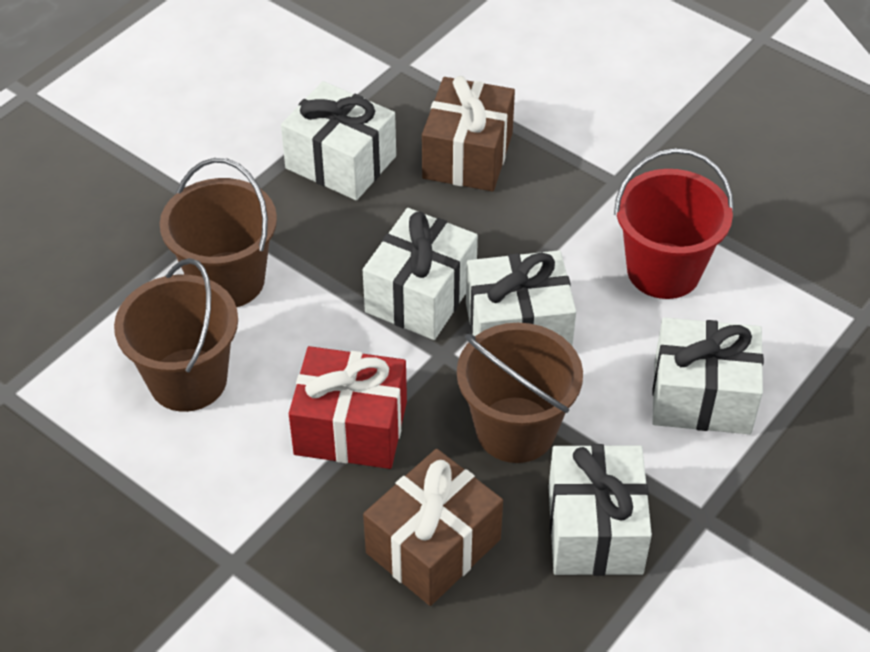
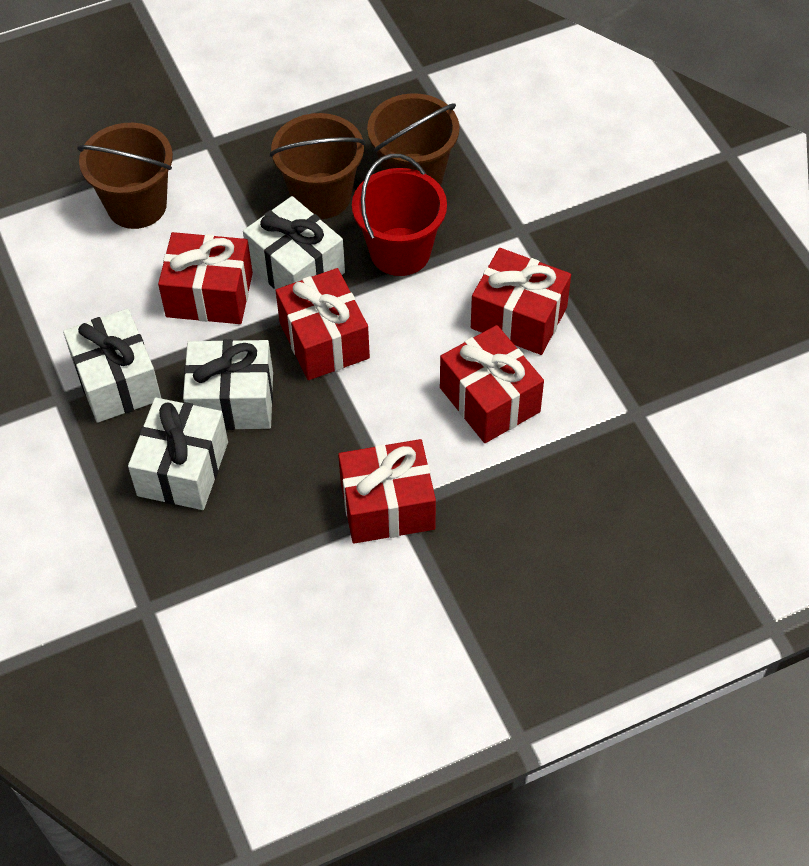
brown gift: [363,449,503,606] [422,76,515,191] = 2 -> none = 0
red gift: [289,346,407,469] = 1 -> [158,232,253,324] [275,268,370,380] [338,439,436,544] [440,325,544,443] [471,248,571,355] = 5
white gift: [281,81,396,200] [363,208,478,340] [466,250,576,347] [549,444,652,576] [652,317,764,434] = 5 -> [63,309,162,423] [128,398,228,510] [183,339,273,430] [243,196,345,289] = 4

